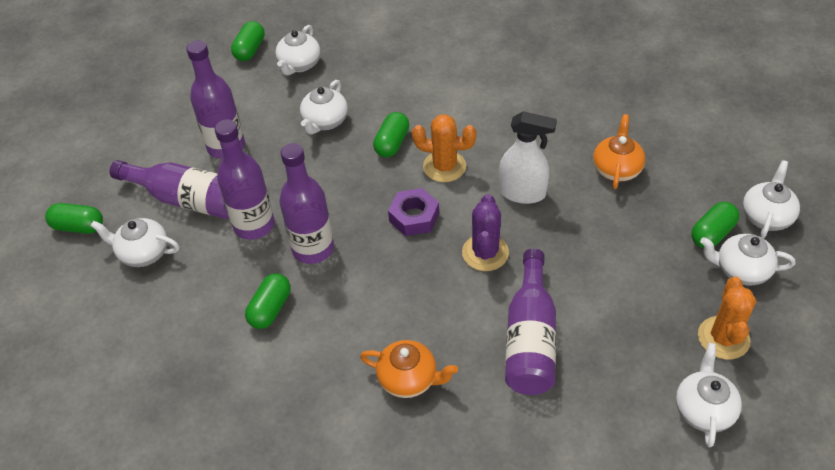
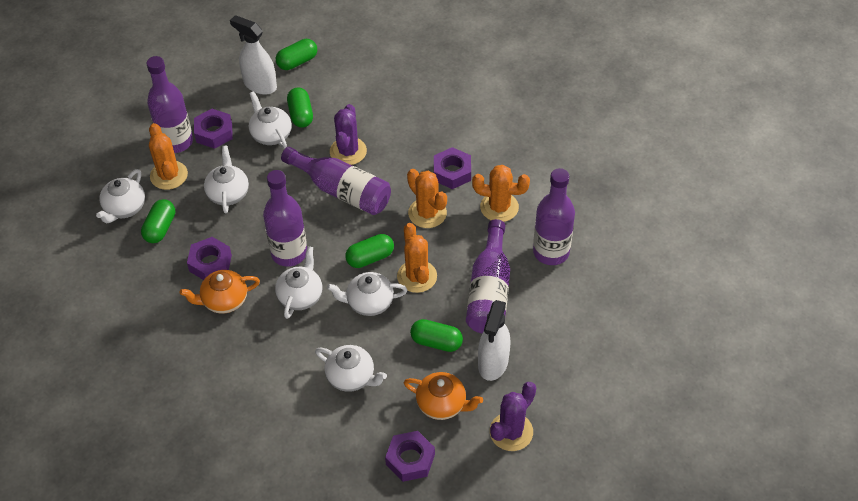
orange cactus: [412,114,476,182] [698,277,756,360] = 2 -> [149,123,188,190] [397,223,437,293] [407,169,447,228] [472,165,530,222] = 4
purple cactus: [462,194,509,271] = 1 -> [330,104,367,165] [490,382,536,451] = 2
purple nut: [388,188,439,236] = 1 -> [187,237,232,280] [194,109,233,149] [385,431,435,482] [434,147,471,189] = 4
white spray bottle: [499,111,557,204] = 1 -> [230,15,277,95] [478,300,510,381] = 2

